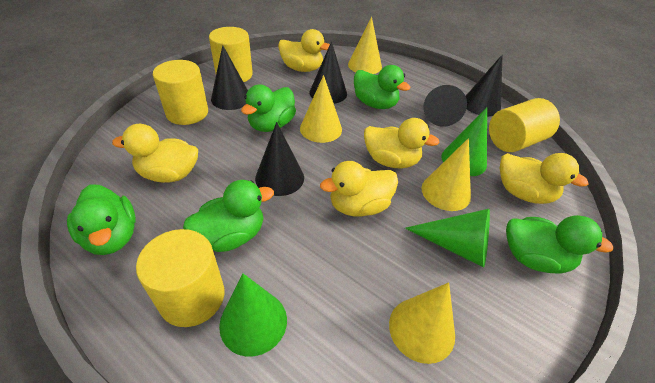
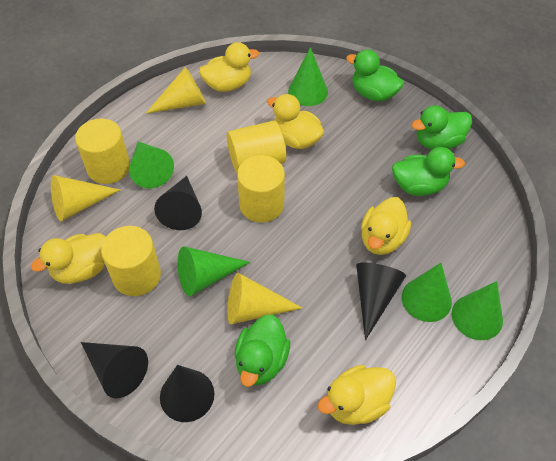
black cone: [211,45,248,110] [255,122,304,196] [310,41,347,104] [423,85,467,127] [466,55,503,116] = 5 -> [81,342,148,398] [154,176,202,230] [160,365,214,422] [356,263,406,340] = 4
green cone: [219,273,287,357] [405,209,490,268] [441,107,487,176] = 3 -> [129,141,174,189] [178,246,250,296] [288,47,328,106] [402,263,452,322] [452,281,503,340] = 5
green duck: [67,185,136,255] [183,180,274,252] [241,85,296,132] [354,65,411,109] [506,215,613,274] = 5 -> [235,314,290,387] [346,50,404,102] [392,147,465,196] [412,105,472,149] = 4
yellow cone: [300,75,342,143] [348,17,382,74] [389,282,455,364] [422,138,471,211] = 4 -> [51,175,121,221] [145,67,206,114] [227,273,302,324] = 3

